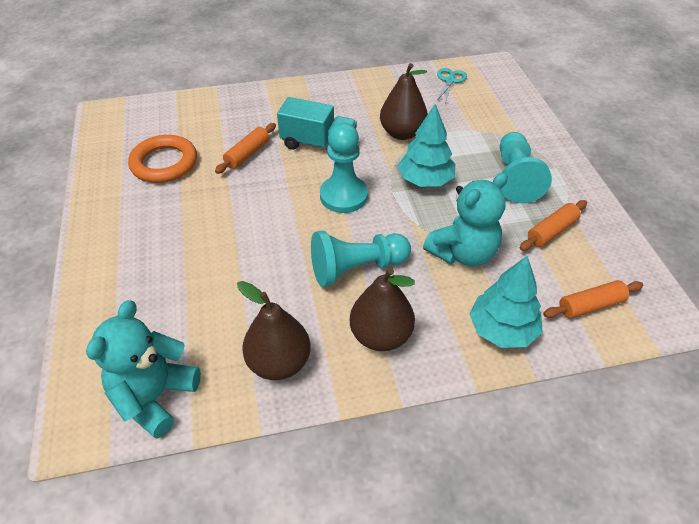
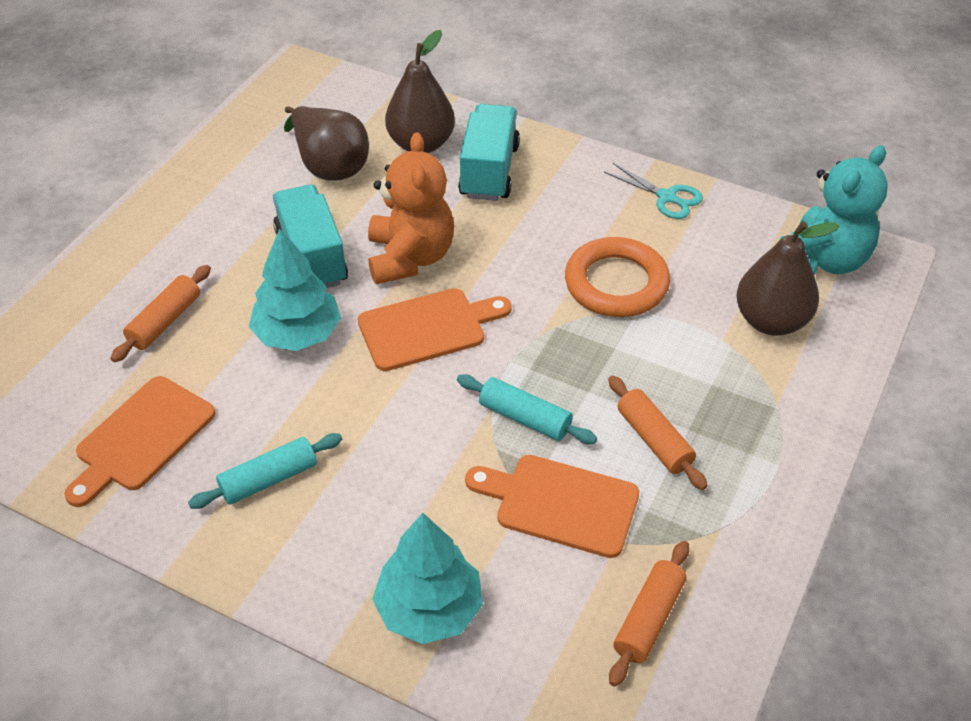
orange cutting board: none = 0 -> [64,376,215,507] [358,288,512,371] [465,455,639,558] = 3
orange teddy bear: none = 0 -> [368,132,454,284] = 1
turquoise pawn: [311,231,411,287] [320,123,368,213] [500,132,552,203] = 3 -> none = 0
turquoise rolling pin: none = 0 -> [188,433,342,509] [457,374,597,444] = 2
turquoise teddy bear: [86,300,201,439] [423,173,508,267] = 2 -> [779,145,888,275] = 1
turquoise truck: [277,97,357,150] = 1 -> [273,184,348,288] [458,104,520,201] = 2

